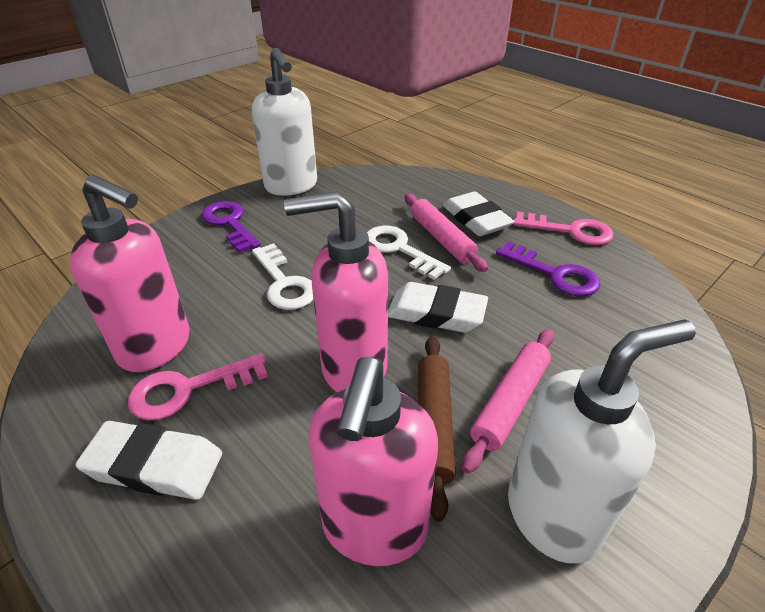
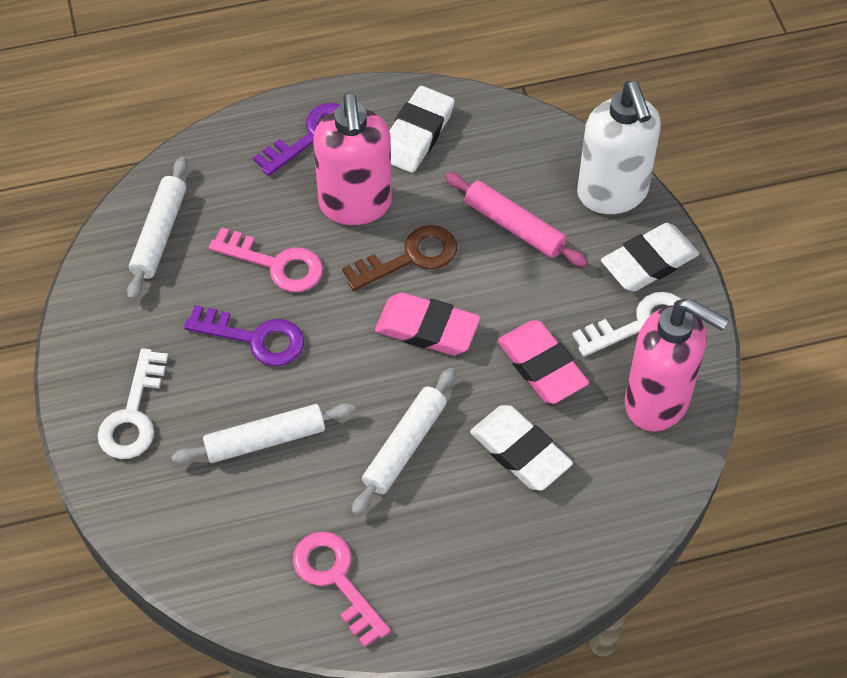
brown key: none = 0 -> [342,225,457,291] = 1
brown rolling pin: [418,336,456,522] = 1 -> none = 0
pink eraser: none = 0 -> [375,293,481,355] [497,320,589,404] = 2
pink rolling pin: [405,194,488,272] [462,329,554,474] = 2 -> [445,172,588,267] = 1
pink soap dispenser: [70,175,190,372] [284,191,388,392] [308,357,438,566] = 3 -> [313,93,392,225] [625,298,729,432] = 2
white rolling pin: none = 0 -> [127,157,188,300] [171,403,356,464] [351,368,456,516] = 3
white soap dispenser: [252,48,317,196] [508,319,696,563] = 2 -> [577,81,661,214] = 1

